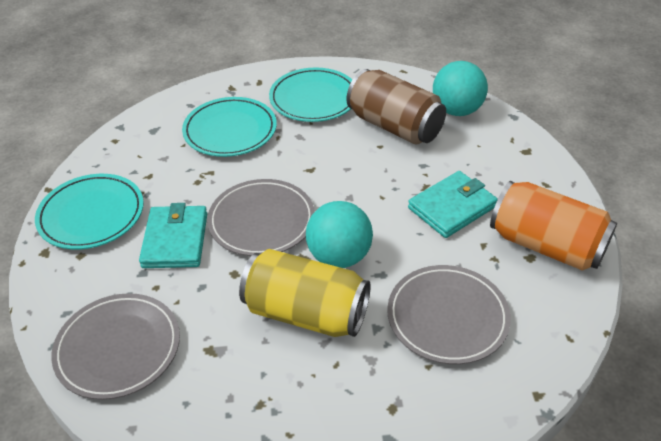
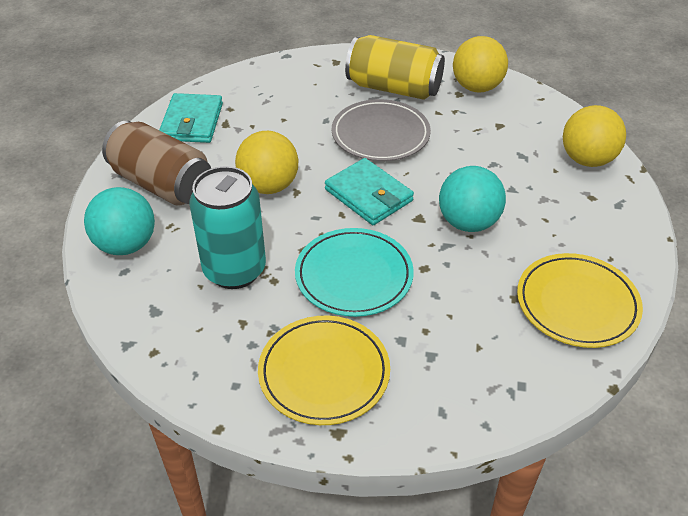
grey plate: [51,293,180,400] [207,179,315,256] [387,265,511,365] = 3 -> [332,99,431,161] = 1
orange can: [490,181,617,271] = 1 -> none = 0
turquoise can: none = 0 -> [189,166,266,289] = 1
turquoise plate: [35,174,144,249] [182,97,277,157] [269,68,352,122] = 3 -> [295,228,414,317] = 1
yellow ball: none = 0 -> [235,131,298,194] [453,36,508,92] [563,105,626,167] = 3
yellow plate: none = 0 -> [258,316,390,425] [517,253,643,348] = 2

